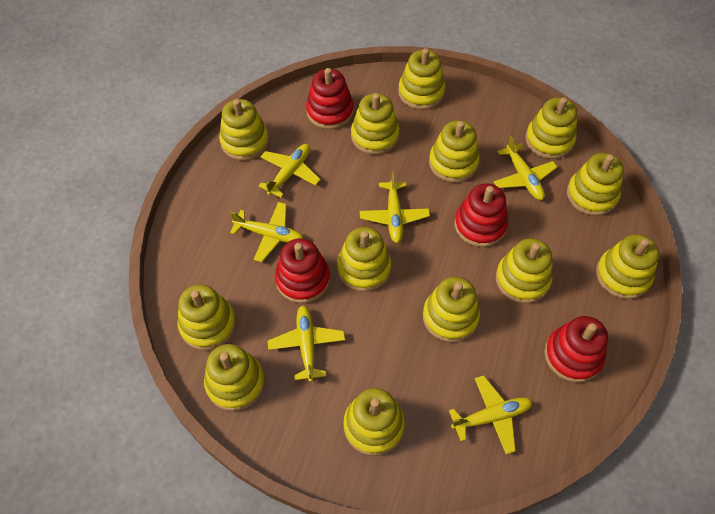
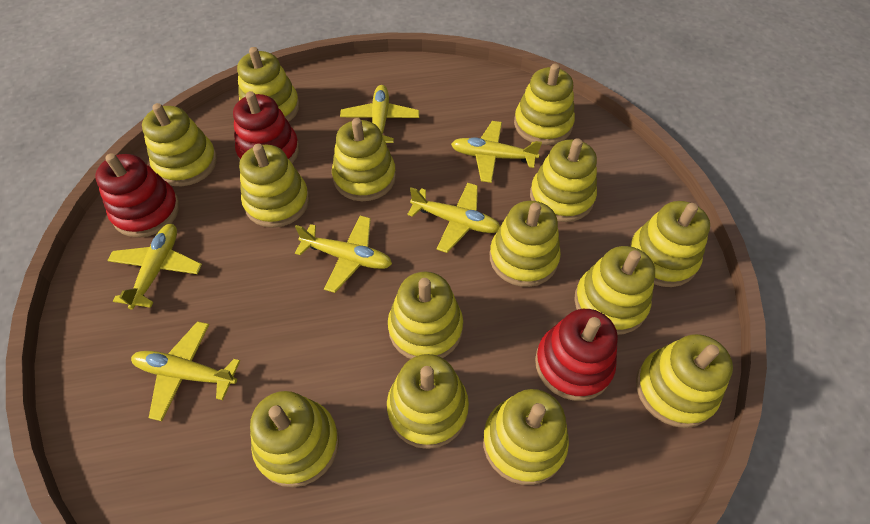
red stacking toy: [275,238,330,303] [306,68,354,129] [454,183,508,247] [544,316,608,382] = 4 -> [95,153,180,238] [233,91,299,163] [535,309,618,401] = 3
yellow stacking toy: [177,284,236,350] [204,344,265,411] [219,99,269,161] [337,227,391,292] [343,388,405,456] [351,93,400,155] [398,48,446,110] [423,277,480,342] [429,120,480,183] [496,238,553,303] [525,98,577,159] [567,153,624,216] [596,234,659,299] = 13 -> [142,103,217,186] [237,47,300,122] [239,144,309,228] [250,391,339,487] [332,118,396,201] [387,354,469,449] [388,272,463,359] [483,389,569,485] [490,201,561,287] [514,64,575,145] [530,138,597,222] [574,246,655,335] [629,201,710,287] [636,334,733,428] = 14

